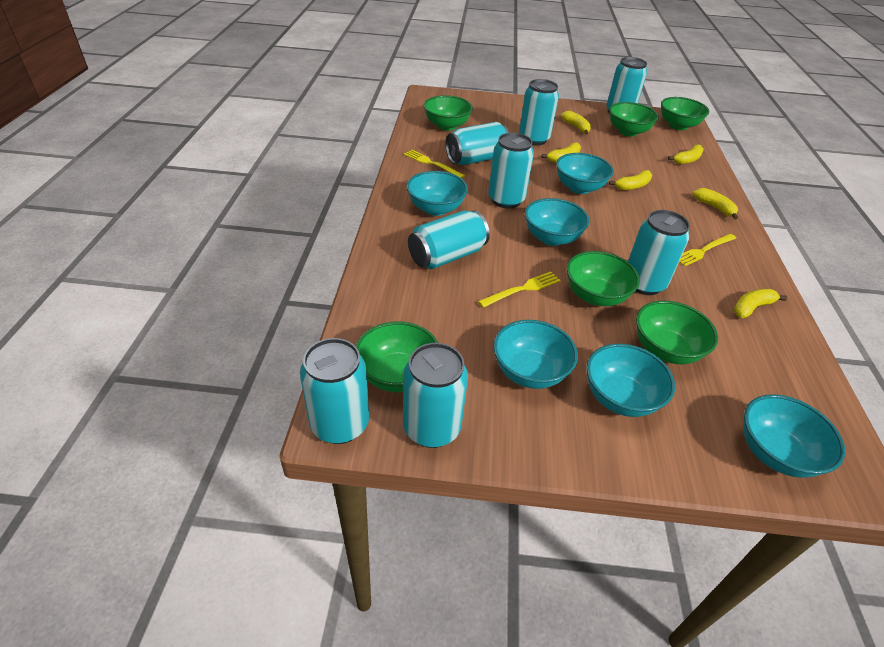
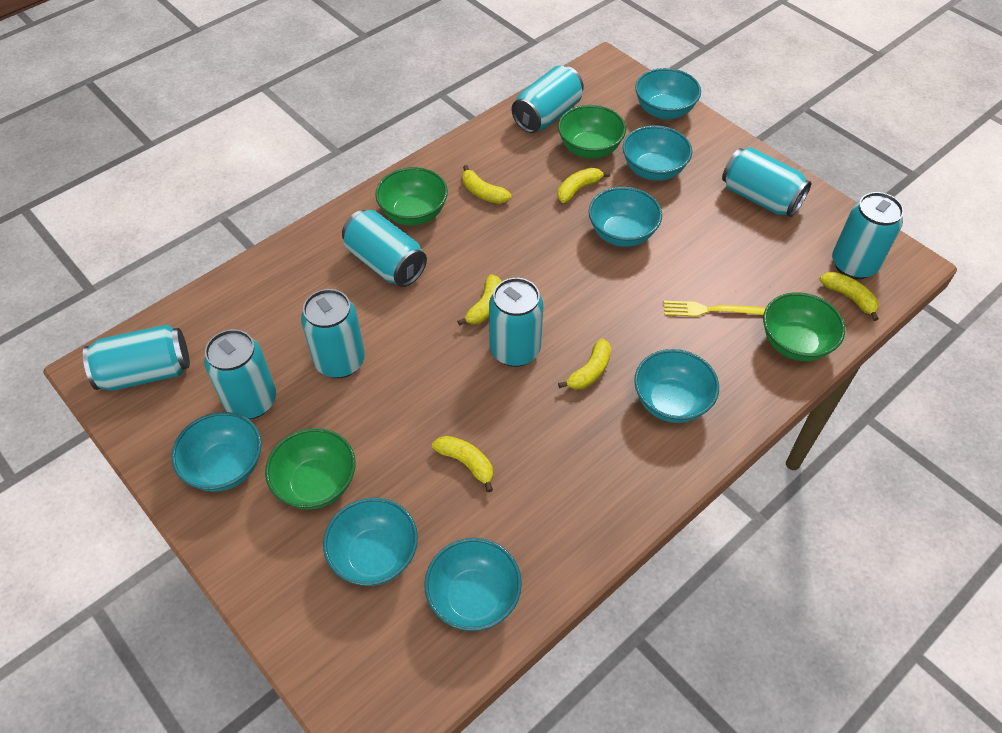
green bowl: [356,322,438,392] [423,95,473,130] [566,251,640,306] [609,102,659,136] [636,300,718,364] [661,97,709,130] = 6 -> [265,428,356,510] [375,167,448,226] [558,105,626,159] [763,292,845,361] = 4
turquoise bowl: [406,171,468,216] [493,320,578,389] [525,198,589,246] [556,153,614,194] [586,344,675,417] [743,394,845,478] = 6 -> [171,412,262,492] [323,498,418,586] [424,538,522,631] [589,187,662,247] [623,125,692,181] [634,349,719,423] [635,68,701,119] = 7
yellow fork: [404,150,465,178] [478,271,561,308] [679,234,736,266] = 3 -> [664,301,766,317] = 1

